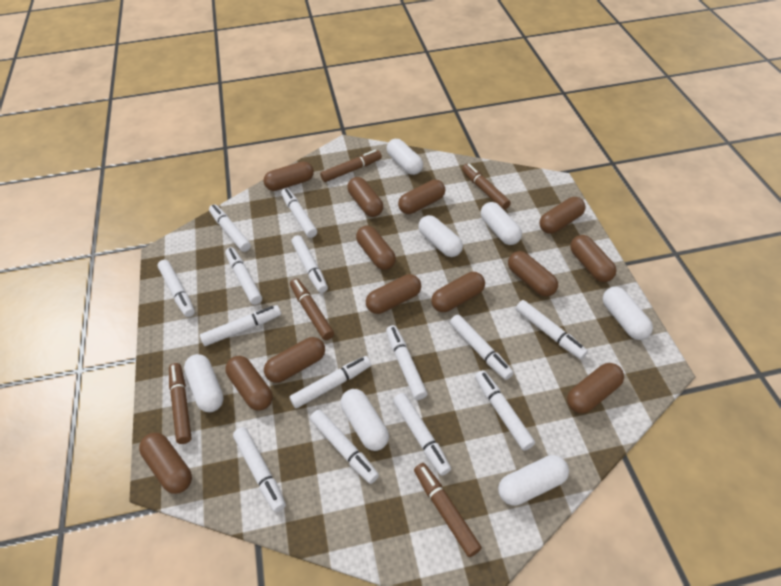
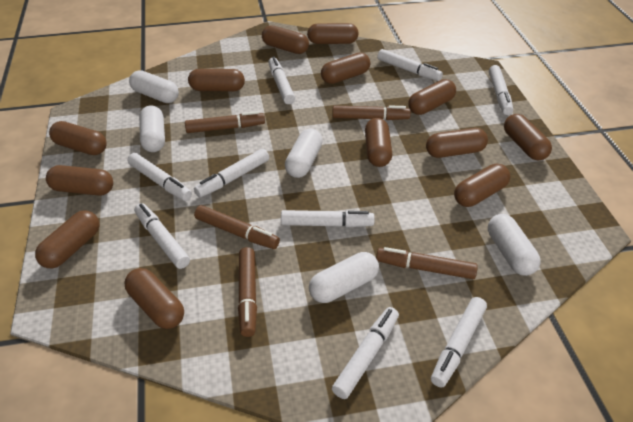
white capsule: [184,354,224,412] [341,389,389,451] [387,139,423,175] [418,215,463,257] [481,202,522,245] [498,455,569,506] [603,287,653,340] = 7 -> [129,70,179,103] [139,105,165,152] [285,128,322,178] [309,252,379,303] [488,214,541,276] = 5
white marker: [157,260,195,317] [200,305,281,346] [209,204,251,252] [225,247,262,305] [233,427,286,512] [281,188,317,238] [289,356,371,408] [291,235,328,293] [310,410,379,484] [386,325,427,400] [393,393,451,476] [450,315,514,380] [475,370,535,451] [516,300,588,359] = 14 -> [127,153,192,201] [134,203,190,269] [194,149,269,197] [268,57,295,104] [281,210,375,227] [332,307,399,399] [377,49,443,81] [431,297,487,388] [489,65,513,115] = 9

